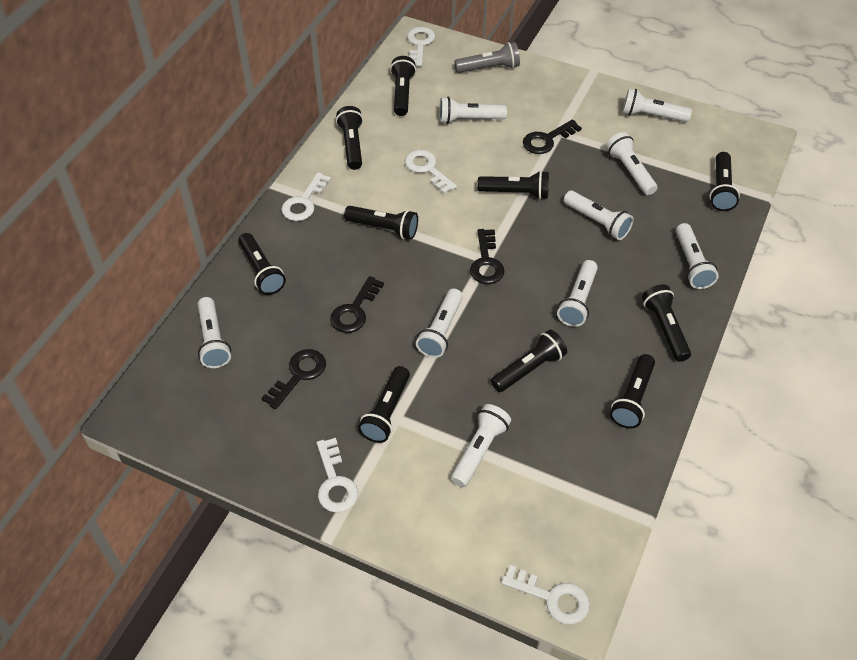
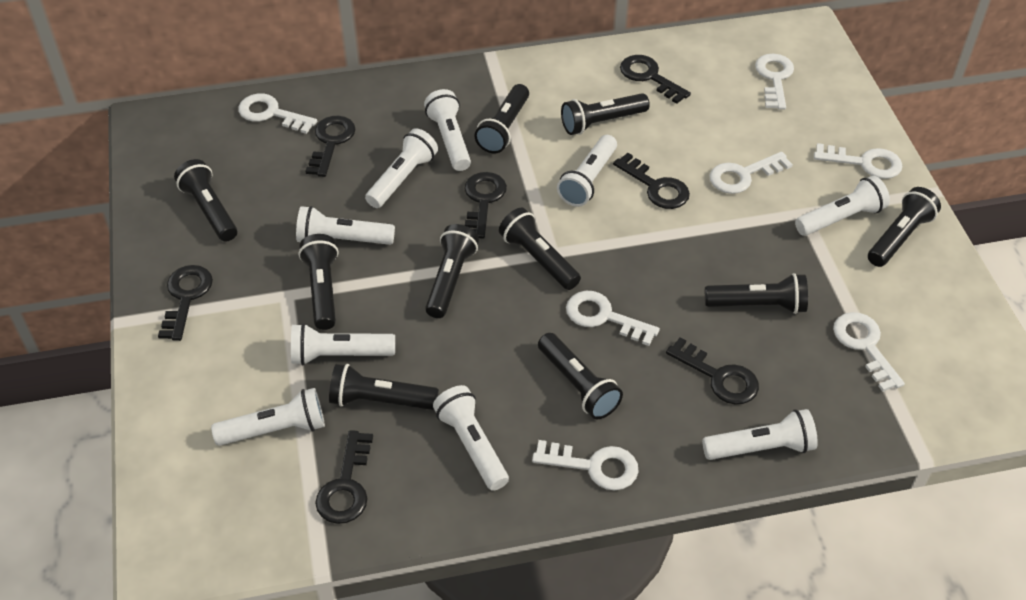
black key: [261,349,326,409] [330,276,384,333] [470,229,505,284] [523,119,582,154] = 4 -> [158,265,213,341] [305,116,355,177] [315,430,373,524] [464,172,507,238] [613,153,690,209] [620,55,691,104] [666,337,759,405] = 7
grey flashlight: [454,42,520,73] = 1 -> none = 0
white key: [281,172,331,221] [317,438,358,512] [405,150,457,194] [407,27,435,66] [501,565,590,624] = 5 -> [238,93,317,134] [532,440,639,491] [566,291,660,346] [709,152,793,194] [755,53,794,110] [814,143,903,179] [833,312,905,392] = 7

